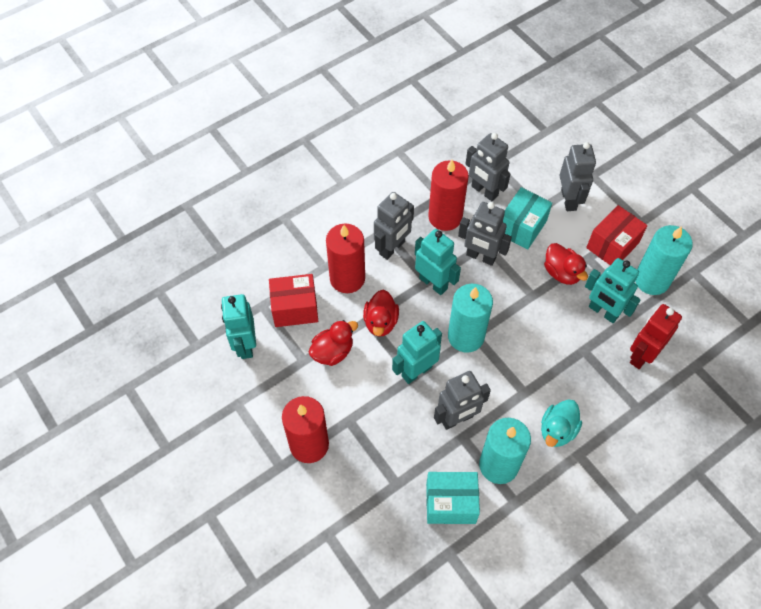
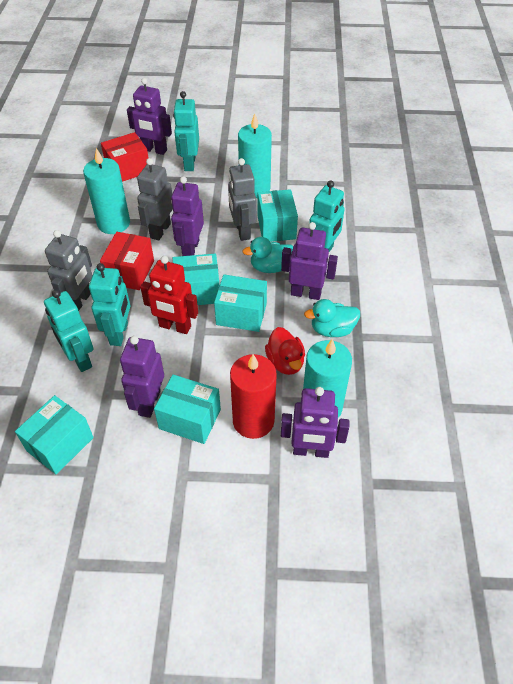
grey robot: [374,192,414,260] [434,371,491,430] [458,202,512,266] [465,133,511,201] [560,142,596,211] = 5 -> [45,230,93,311] [137,158,173,241] [228,158,256,241] = 3
purple robot: none = 0 -> [120,336,164,418] [127,78,172,155] [171,176,204,256] [281,222,338,300] [281,387,350,458] = 5
red candle: [282,396,329,463] [326,224,365,293] [428,160,469,231] = 3 -> [230,354,277,439] = 1
red duck: [309,320,358,366] [363,290,399,337] [544,243,588,285] = 3 -> [265,327,305,375] = 1
turquoise box: [426,472,480,524] [503,187,552,249] = 2 -> [15,395,94,474] [154,374,221,444] [173,254,220,305] [214,275,267,332] [257,189,298,242] = 5
turquoise duck: [541,399,582,447] = 1 -> [242,237,293,273] [304,299,360,337] = 2

